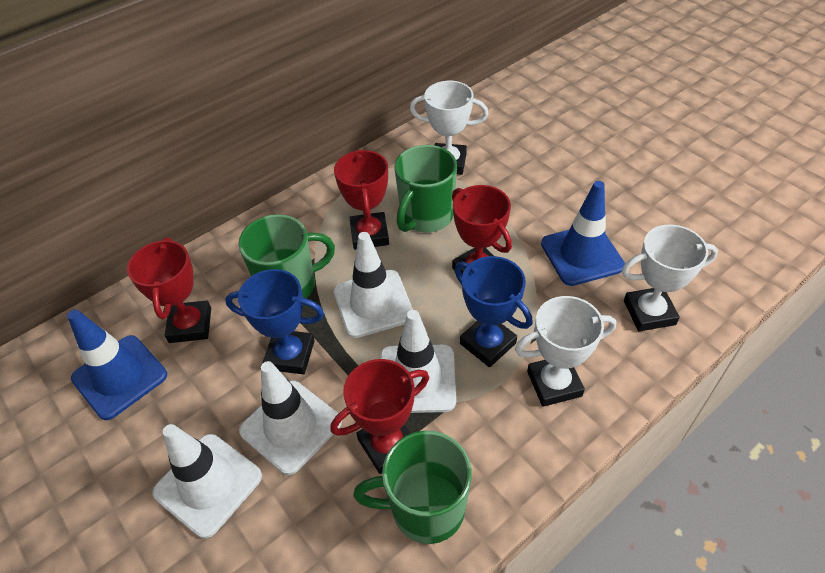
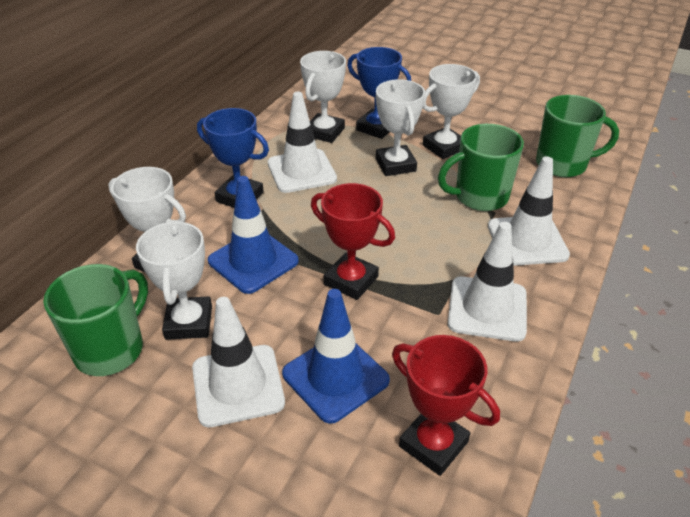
red trophy: [127,237,211,343] [330,359,429,474] [334,149,389,250] [452,185,512,275] = 4 -> [311,183,395,300] [392,335,500,476] = 2
white trophy: [410,81,488,175] [515,296,616,407] [622,224,718,331] = 3 -> [108,167,186,272] [136,220,212,340] [300,51,346,143] [376,79,425,176] [423,64,480,159] = 5

